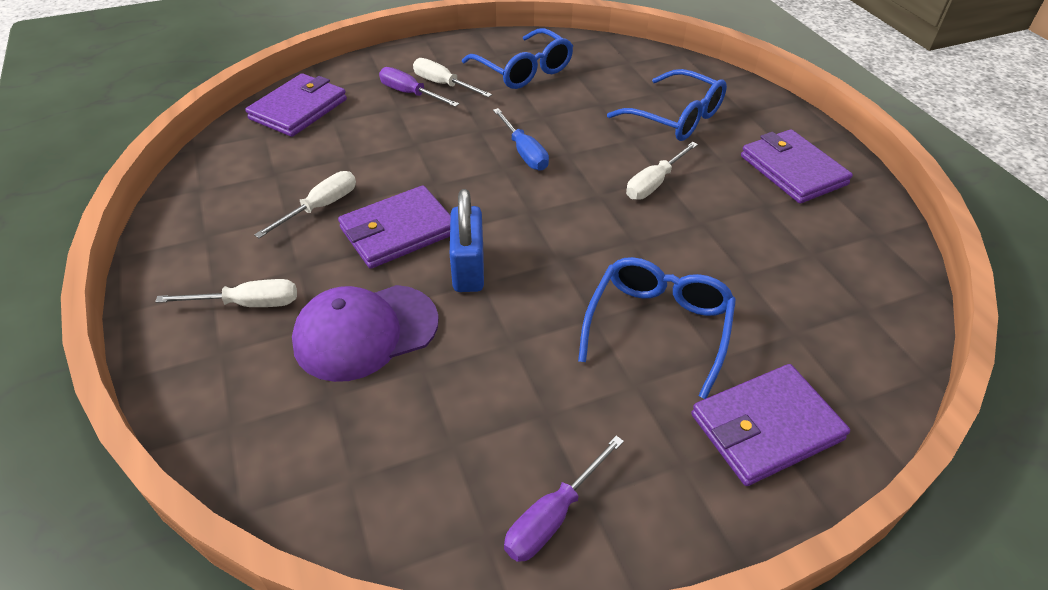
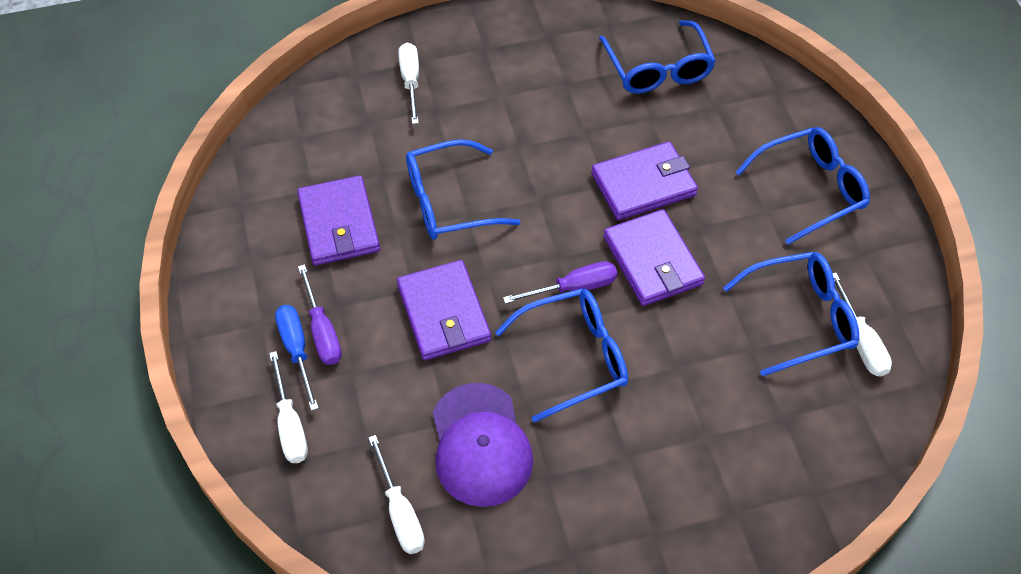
blue glasses: [462,28,573,89] [578,257,736,399] [607,69,727,141] = 3 -> [406,139,520,240] [495,288,628,423] [599,20,716,94] [723,252,859,377] [735,127,870,245] = 5
blue padlock: [450,189,484,292] = 1 -> none = 0

